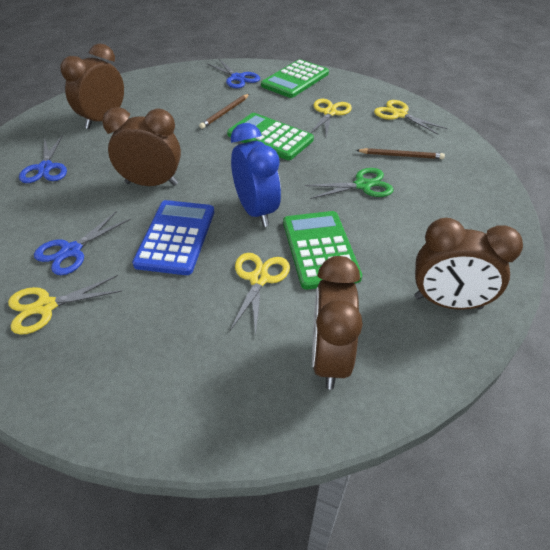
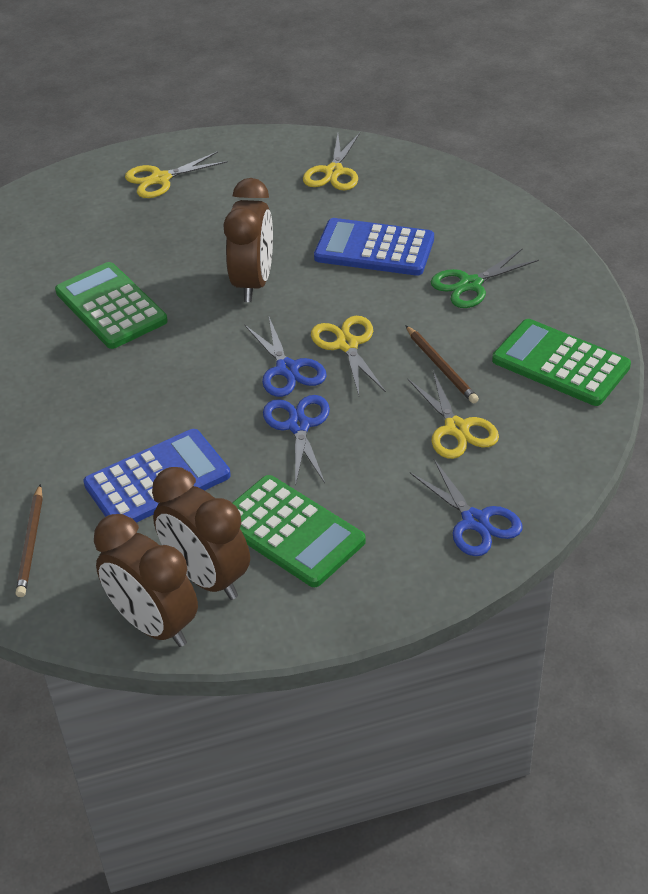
blue calculator: [132,200,214,275] = 1 -> [83,429,231,523] [314,218,434,276] = 2
blue clock: [231,123,281,227] = 1 -> none = 0
brown clock: [60,43,124,129] [102,107,181,186] [312,256,363,390] [414,218,523,310] = 4 -> [94,514,198,647] [152,467,250,600] [224,178,273,302] = 3

